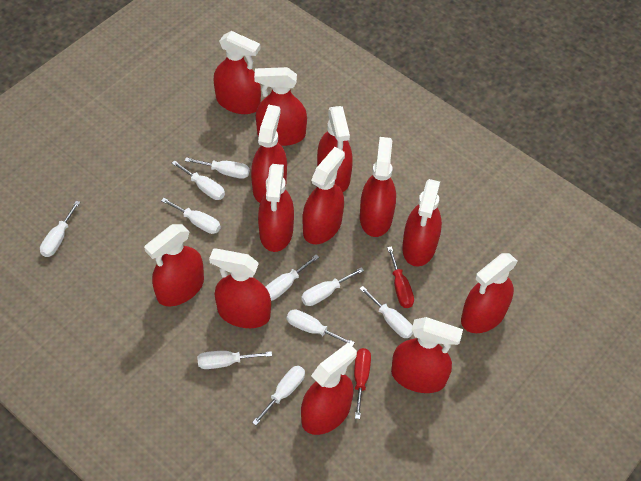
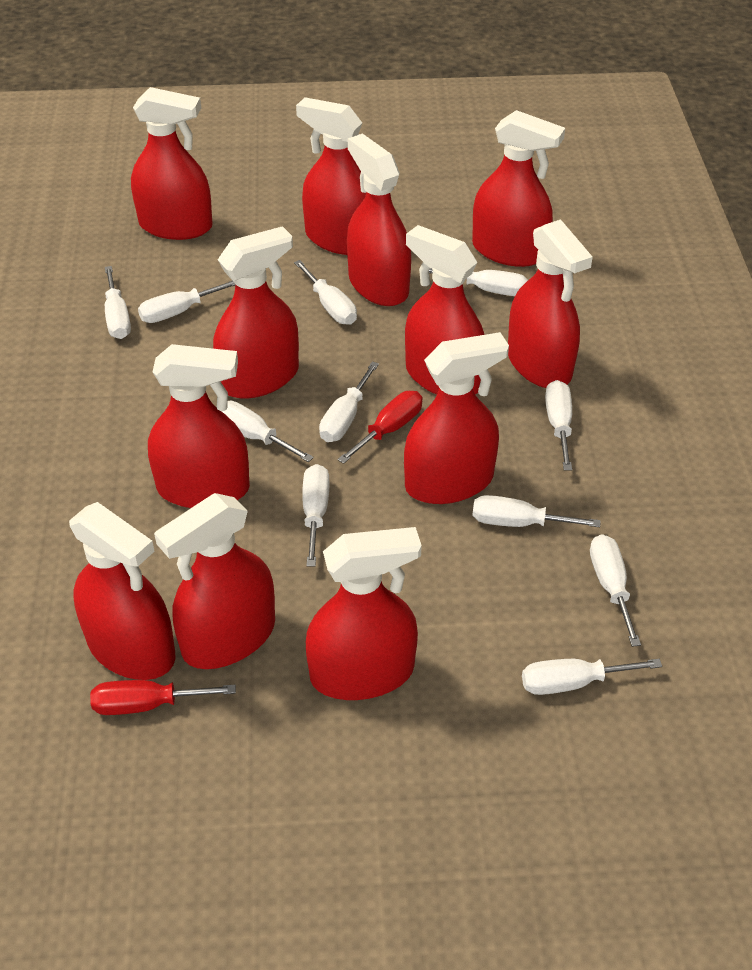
red spray bottle: [144,224,204,306] [209,248,271,328] [214,31,261,114] [251,104,287,203] [254,67,307,146] [258,164,294,252] [301,343,357,435] [303,147,345,244] [317,106,353,192] [360,137,396,237] [391,317,463,393] [402,179,442,267] [461,253,518,333] = 13 -> [69,502,175,680] [131,87,213,240] [148,344,250,508] [154,493,275,669] [213,226,299,399] [296,97,367,255] [306,527,422,700] [347,133,411,306] [404,332,509,504] [405,225,485,395] [472,110,565,267] [508,219,593,388] = 12
white screwdriver: [40,201,80,257] [161,198,221,234] [172,160,225,200] [185,157,250,179] [197,351,272,369] [252,366,305,425] [266,255,319,301] [287,309,355,346] [301,267,364,306] [359,286,413,338] = 10 -> [105,266,131,339] [138,281,235,323] [222,401,314,462] [294,260,357,325] [302,464,329,567] [319,361,379,442] [429,268,528,296] [472,495,601,527] [522,659,662,695] [545,380,572,471] [590,534,641,647] = 11

